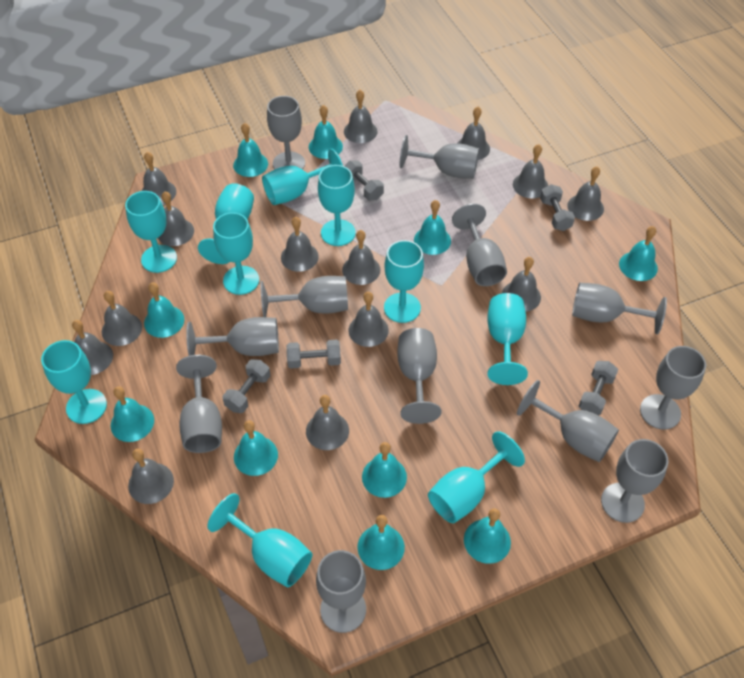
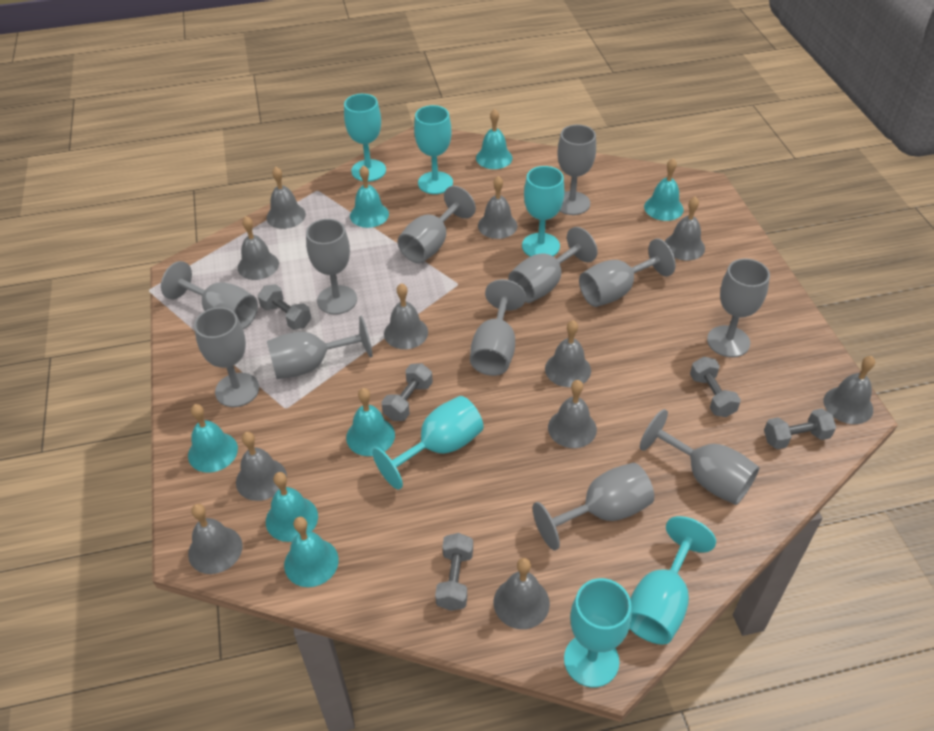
grey bell: [72,320,113,375] [101,291,142,346] [128,449,174,504] [142,152,176,205] [158,192,194,246] [281,217,319,272] [306,395,349,450] [342,230,380,285] [344,90,378,143] [348,292,389,347] [458,107,490,160] [502,257,541,312] [513,144,548,198] [567,166,604,221] = 14 -> [188,504,243,574] [236,432,287,501] [238,216,279,280] [266,167,306,229] [384,283,428,349] [478,176,517,239] [493,558,550,629] [545,320,591,387] [548,380,597,448] [665,197,705,261] [824,356,875,424] = 11
turquoise bell: [111,386,154,442] [144,282,184,338] [233,123,268,177] [234,420,278,476] [309,105,343,159] [357,515,405,570] [362,442,407,498] [414,200,451,255] [464,508,511,564] [619,226,658,281] = 10 -> [188,404,238,473] [266,472,318,542] [284,517,339,587] [346,388,395,456] [350,165,389,228] [476,109,513,169] [644,159,684,221] = 7
turquoise goblet: [41,340,107,424] [125,191,177,273] [198,183,254,264] [207,493,312,587] [213,212,259,295] [262,149,343,205] [318,165,356,246] [384,240,424,323] [428,431,525,523] [487,293,528,385] = 10 -> [344,94,386,182] [372,396,484,490] [414,105,453,194] [522,166,564,257] [564,578,632,687] [629,516,716,645] = 6

